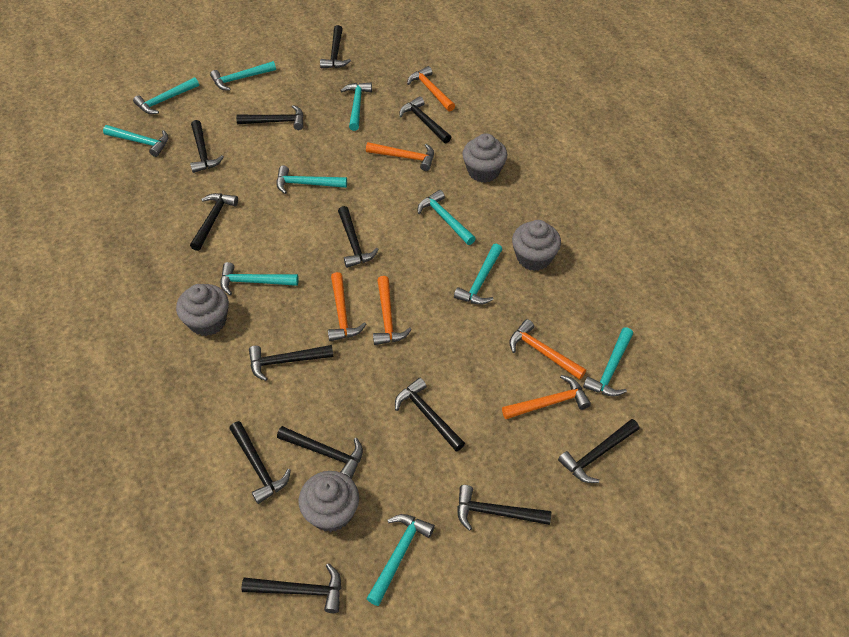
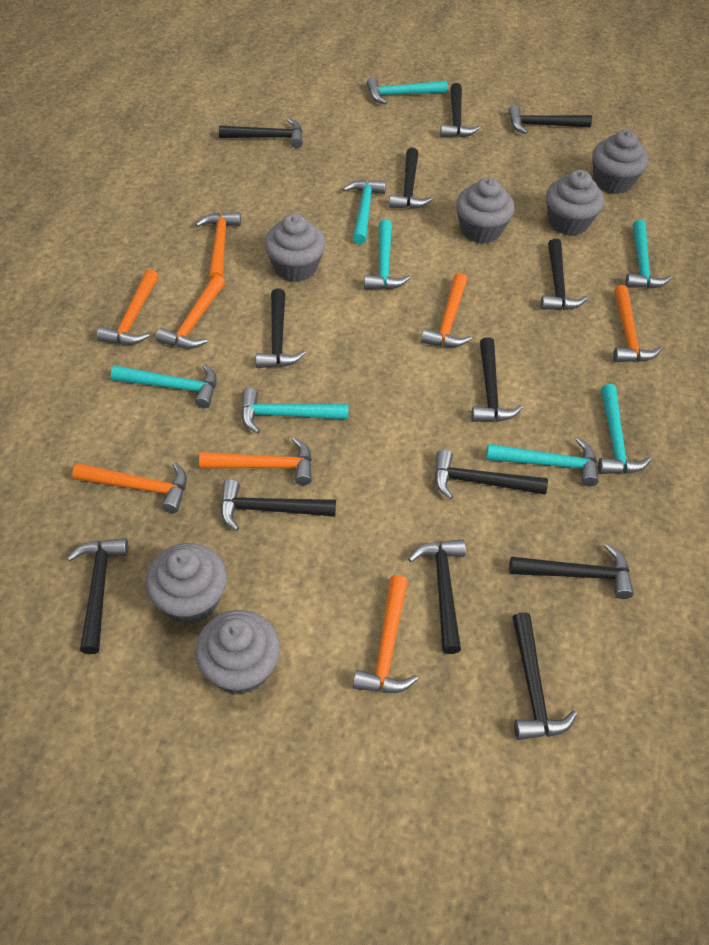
grey cupcake: [176,284,229,336] [299,471,359,532] [462,133,507,183] [512,220,561,271] = 4 -> [146,543,227,624] [195,610,280,695] [264,214,326,282] [456,177,515,244] [546,170,604,236] [592,130,648,194] = 6
orange hammer: [328,272,366,341] [366,142,434,171] [373,276,412,345] [407,66,455,112] [502,375,591,419] [509,319,586,380] = 6 -> [72,462,187,513] [97,269,158,345] [156,275,225,349] [196,212,241,280] [199,437,312,485] [353,575,418,693] [421,273,472,347] [613,285,662,362] = 8
turquoise hammer: [103,125,169,157] [133,77,199,114] [210,61,276,91] [220,262,299,295] [276,166,347,194] [340,83,372,131] [366,514,435,606] [418,190,476,245] [454,244,502,305] [583,327,633,396] = 10 -> [111,364,217,408] [241,388,348,434] [343,180,386,245] [364,219,410,289] [367,77,448,104] [486,438,599,486] [598,384,651,474] [625,220,672,289] = 8

